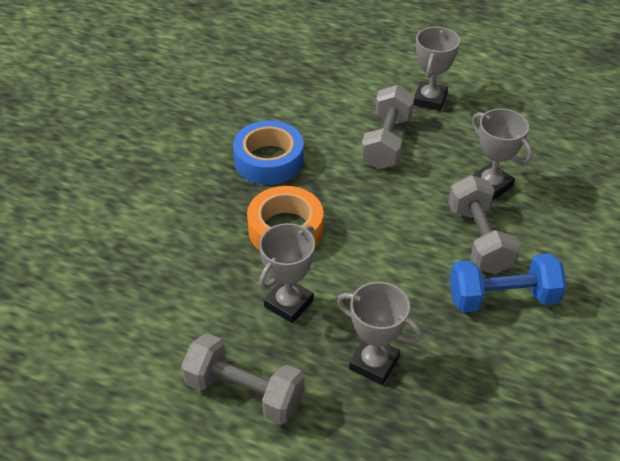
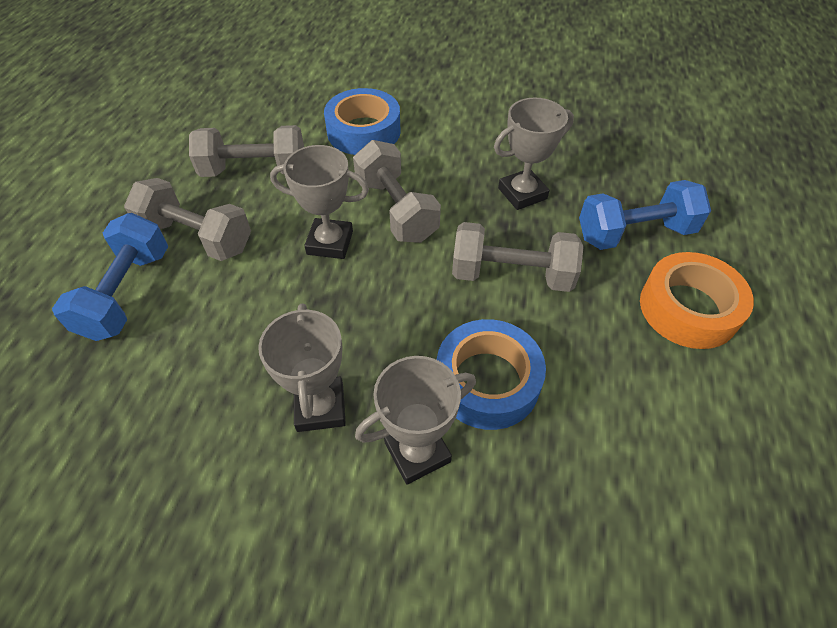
blue dumbbell: [450,254,567,312] = 1 -> [52,213,168,341] [579,180,711,250] = 2
blue tape: [233,120,304,185] = 1 -> [324,88,401,155] [437,319,546,430] = 2
grey dumbbell: [181,333,305,425] [361,85,415,169] [448,175,520,274] = 3 -> [124,178,251,261] [189,125,304,177] [353,140,441,243] [452,222,584,292] = 4

